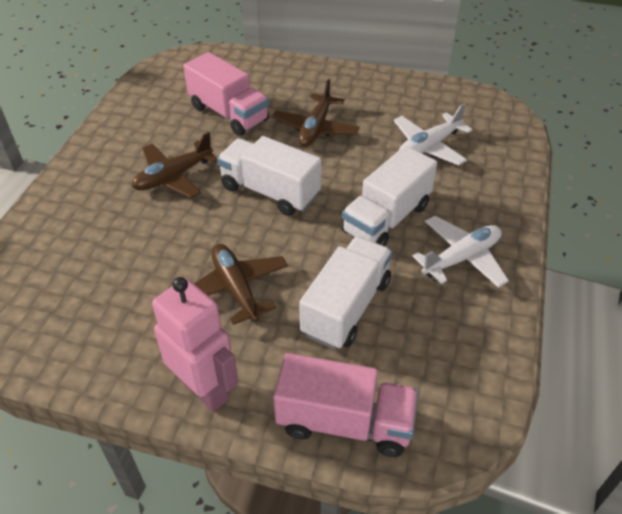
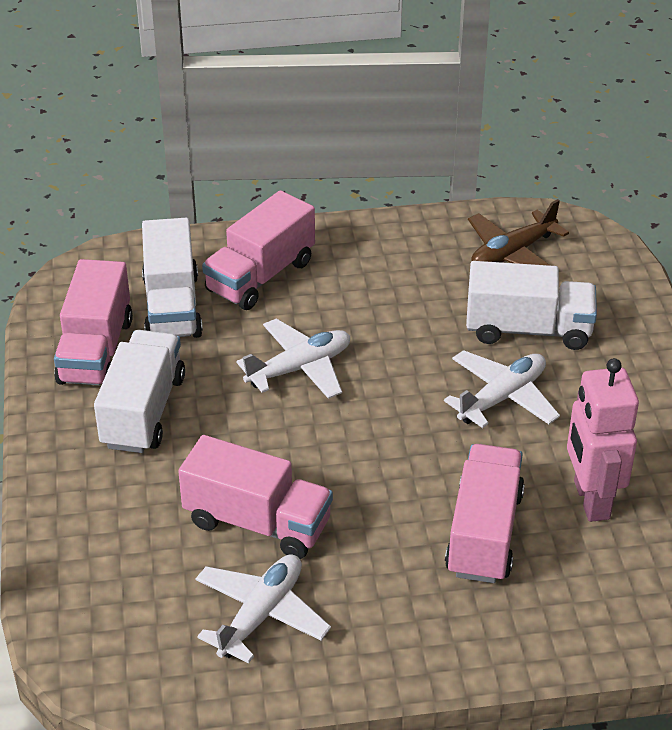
brown plane: [132,132,217,199] [194,244,288,325] [272,79,360,147] = 3 -> [468,199,569,266] = 1
pink truck: [183,52,269,136] [273,353,418,457] = 2 -> [54,259,133,385] [178,435,333,559] [202,190,315,310] [445,444,525,583] = 4
white plane: [394,104,473,165] [412,216,509,288] = 2 -> [195,554,331,663] [236,318,350,399] [444,350,560,428] = 3

